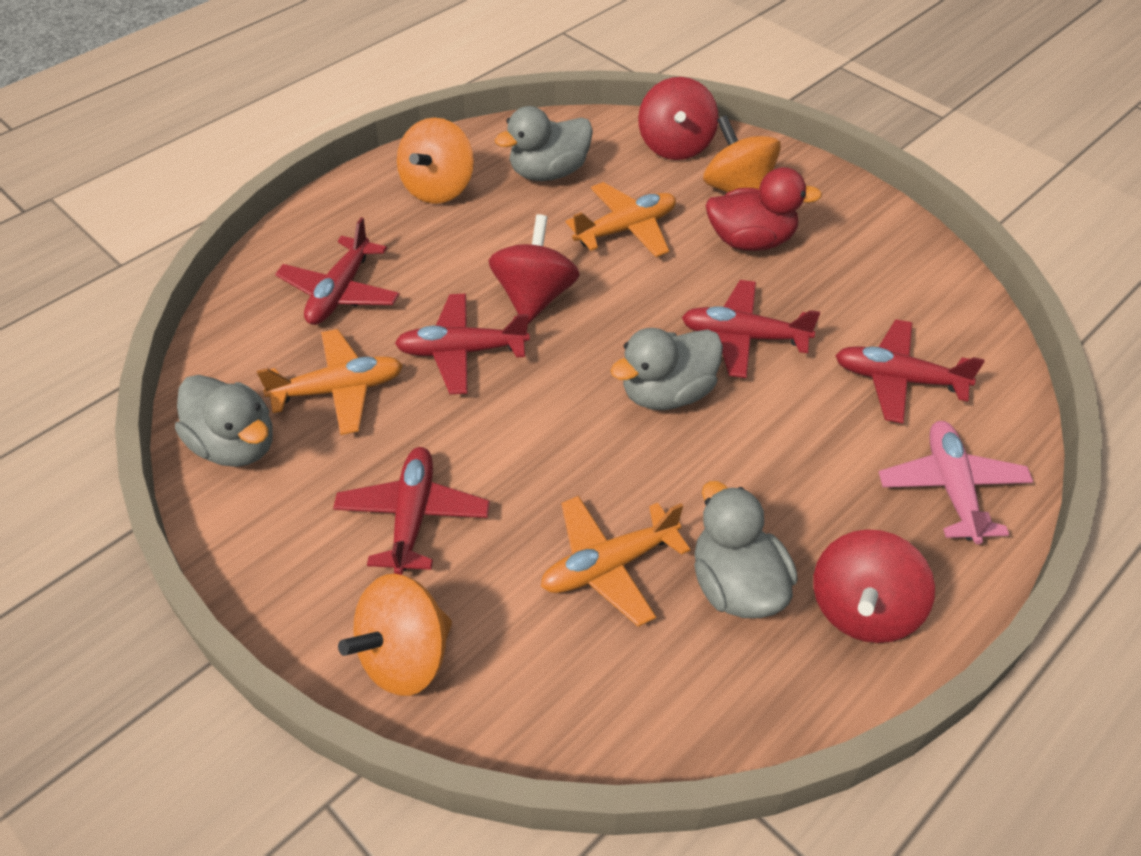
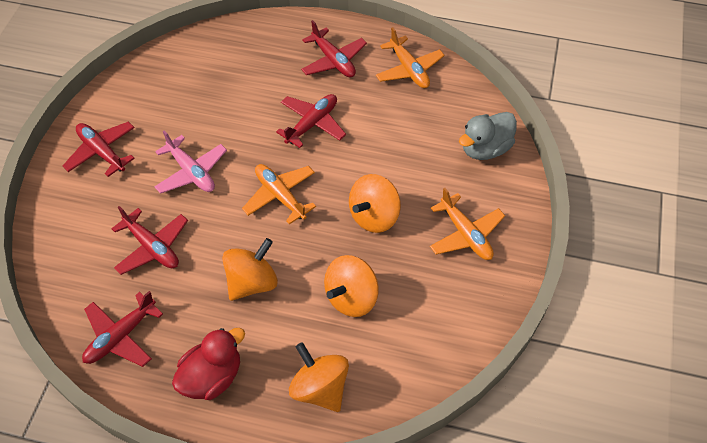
grey duck: [175,375,273,467] [495,106,593,181] [610,328,723,410] [694,481,798,618] = 4 -> [459,112,517,160] = 1
orange spinning top: [338,574,452,696] [397,118,474,204] [703,115,781,193] = 3 -> [222,238,278,301] [289,342,349,412] [324,255,379,317] [349,174,401,233] = 4
red spinning top: [488,214,579,324] [638,77,718,160] [813,529,935,643] = 3 -> none = 0

